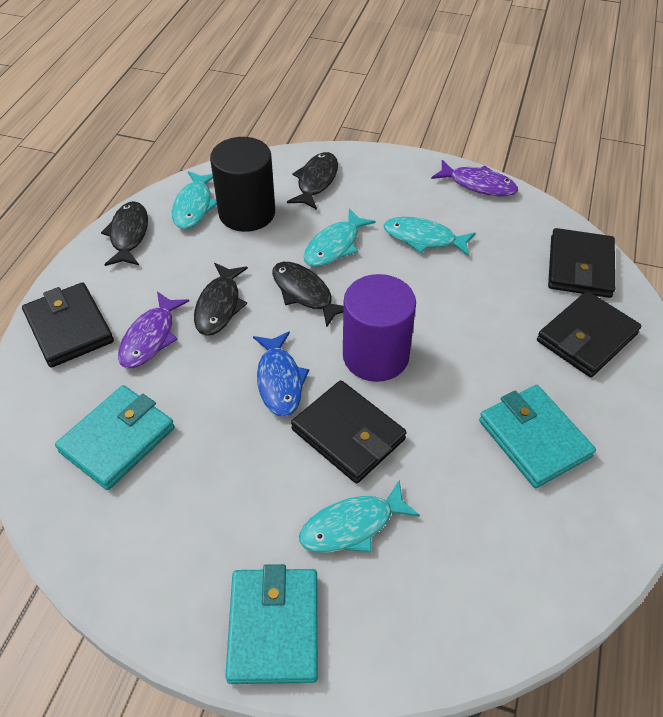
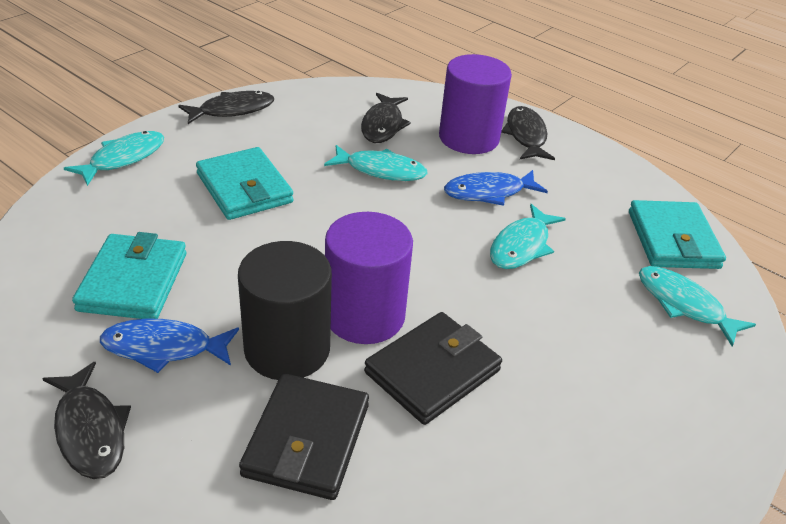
black wallet: [22,282,114,368] [291,380,407,483] [537,291,641,377] [548,228,615,298] = 4 -> [239,373,369,500] [364,312,502,425] = 2
blue fish: [253,331,309,417] = 1 -> [100,319,239,373] [444,170,548,206] = 2
purple cylinder: [343,274,416,382] = 1 -> [325,212,413,344] [439,54,512,154] = 2
purple fish: [118,291,189,368] [431,160,518,196] = 2 -> none = 0

